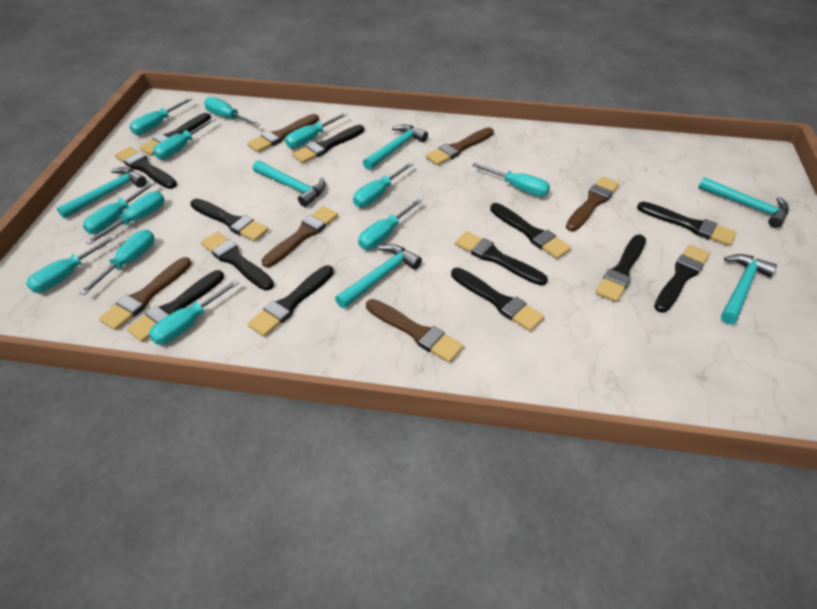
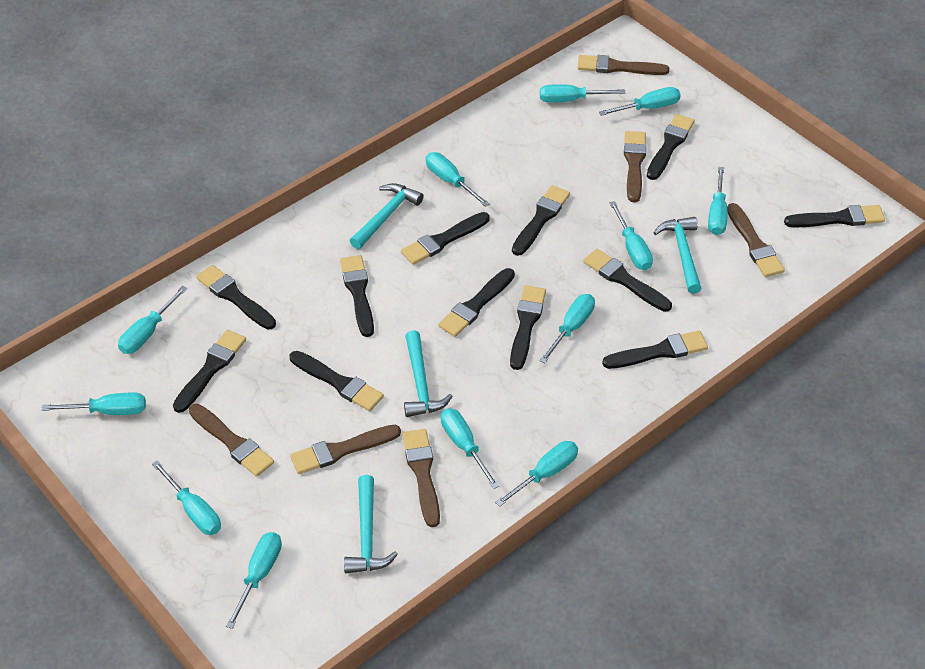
black brush: [115,147,177,189] [127,270,224,342] [140,113,211,156] [190,199,269,242] [201,232,274,290] [248,265,334,337] [292,125,364,164] [451,268,544,331] [455,231,548,285] [490,203,571,259] [596,235,646,302] [637,202,737,246] [654,244,710,312] = 13 -> [173,330,246,413] [196,265,276,329] [290,351,384,411] [340,255,374,337] [401,212,490,265] [438,268,515,337] [510,285,546,370] [512,185,570,256] [583,249,672,312] [602,331,708,369] [647,114,695,180] [784,205,885,227] = 12
turquoise hammer: [57,167,147,219] [253,160,326,207] [335,244,422,308] [363,124,428,170] [698,177,789,228] [721,254,777,324] = 6 -> [344,475,398,573] [350,183,424,249] [404,330,452,417] [654,217,702,294] = 4

